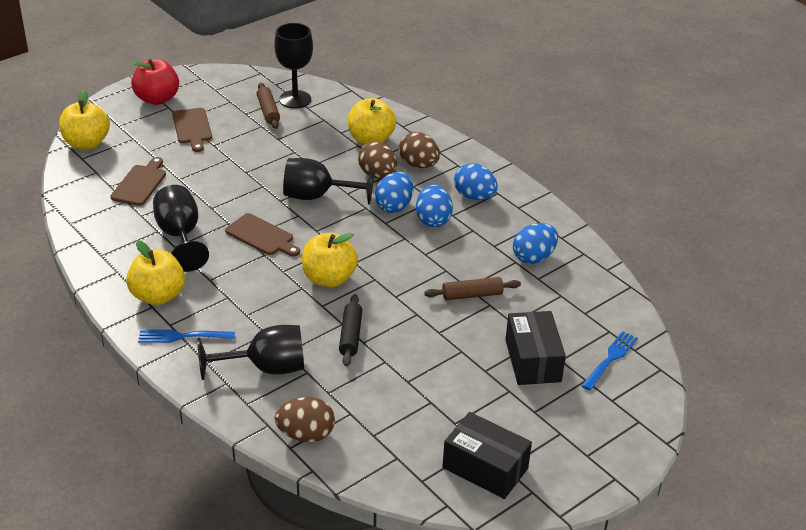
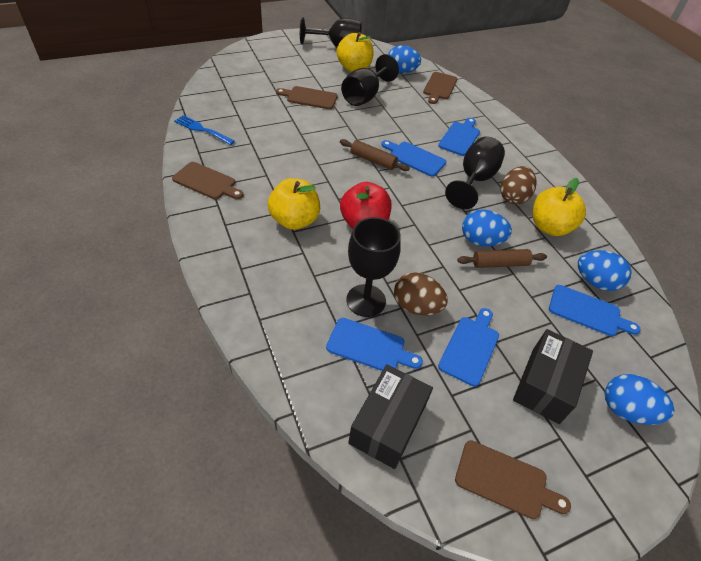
black rolling pin: [339,294,362,366] = 1 -> none = 0
blue cutting board: none = 0 -> [326,318,423,371] [381,140,446,177] [438,118,480,156] [438,308,499,387] [549,285,640,336] = 5
blue fork: [138,330,235,343] [581,331,638,390] = 2 -> [174,115,235,145] = 1
brown cutting board: [111,157,166,206] [172,108,212,152] [225,213,300,257] = 3 -> [172,162,243,199] [276,86,338,109] [423,72,457,104] [455,440,571,519] = 4
brown egg: [275,397,335,442] [358,141,397,179] [399,132,440,168] = 3 -> [394,272,448,315] [500,166,537,205] = 2
yellow apple: [59,90,110,149] [126,240,185,305] [302,233,358,287] [348,98,396,145] = 4 -> [268,178,320,230] [337,32,373,72] [533,178,586,236] = 3

